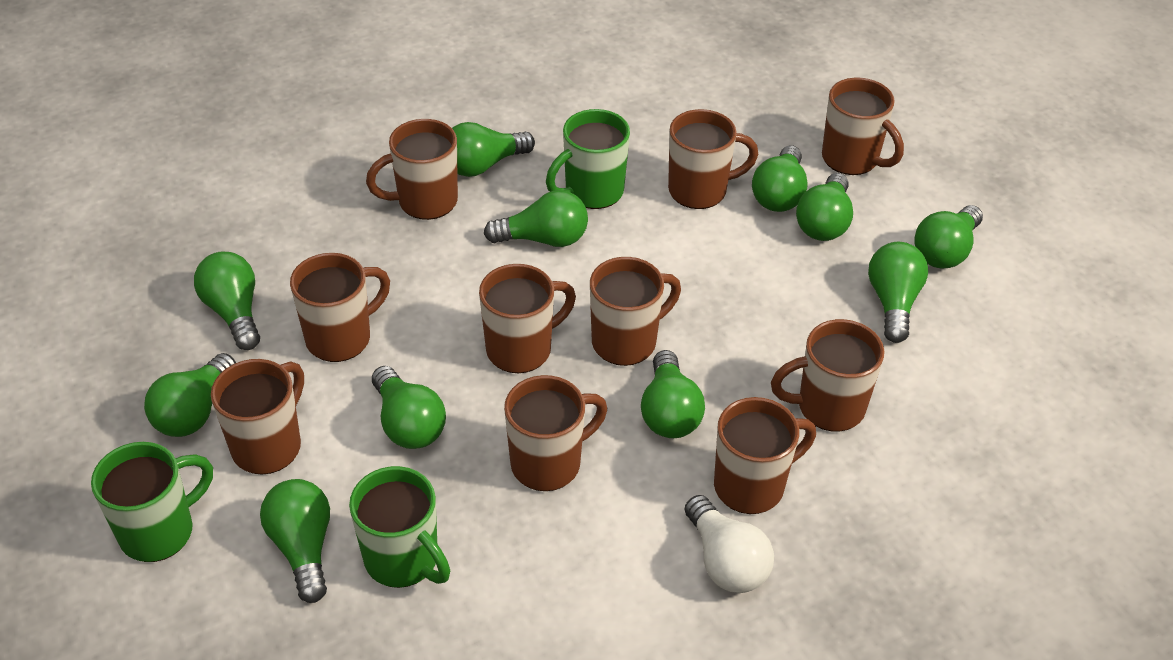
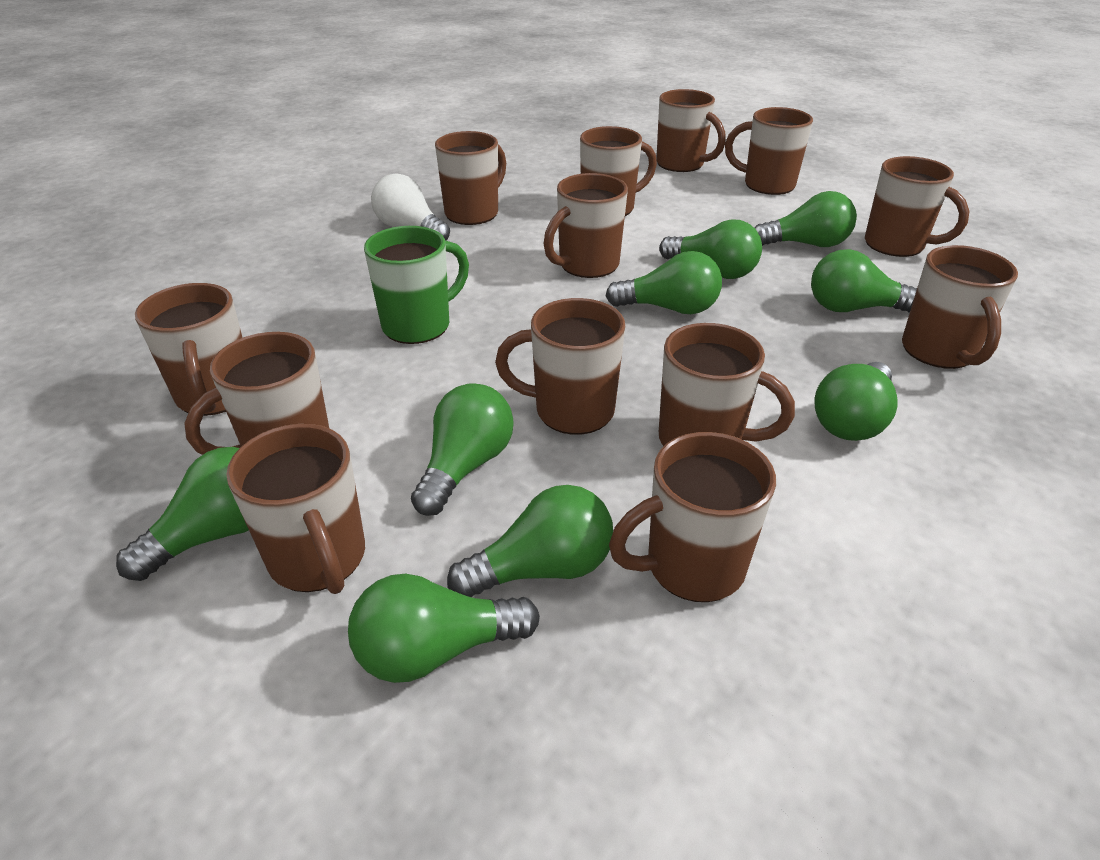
brown mug: [211,359,304,475] [290,253,390,362] [366,119,458,220] [479,264,576,373] [504,375,607,491] [590,257,681,366] [668,109,758,209] [714,397,816,514] [771,319,885,432] [822,78,904,175] = 10 -> [135,283,243,416] [184,332,329,455] [226,424,365,594] [435,131,506,225] [495,298,626,435] [543,173,628,278] [580,126,657,216] [609,432,776,602] [656,89,726,172] [659,323,795,446] [725,107,813,195] [865,156,970,257] [902,245,1018,369] = 13
green light bulb: [144,353,236,437] [194,252,260,350] [260,479,330,603] [372,366,446,449] [452,122,535,177] [484,190,588,247] [641,350,705,438] [752,145,808,212] [796,173,853,241] [868,242,928,343] [914,205,983,269] = 11 -> [116,447,249,581] [348,574,540,683] [411,383,514,516] [447,485,613,597] [606,251,722,314] [659,219,762,279] [755,191,857,247] [811,249,917,313] [814,362,897,441] = 9
green mug: [91,442,213,562] [349,466,450,588] [546,109,630,209] = 3 -> [364,226,469,344] = 1

